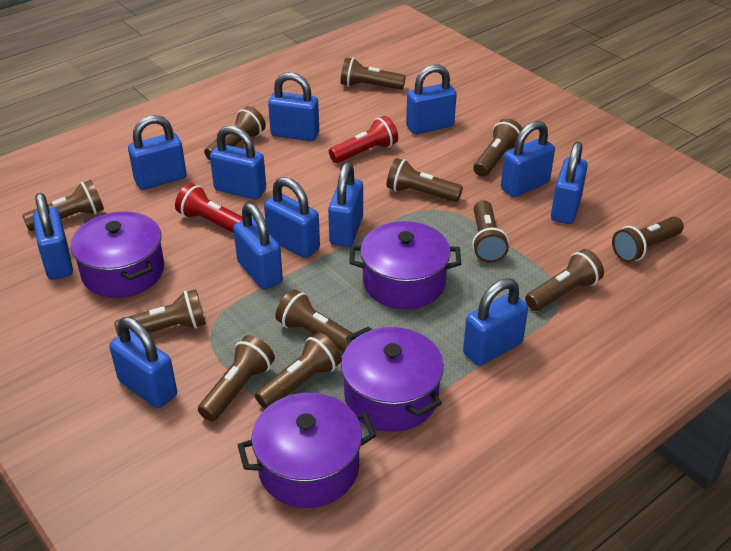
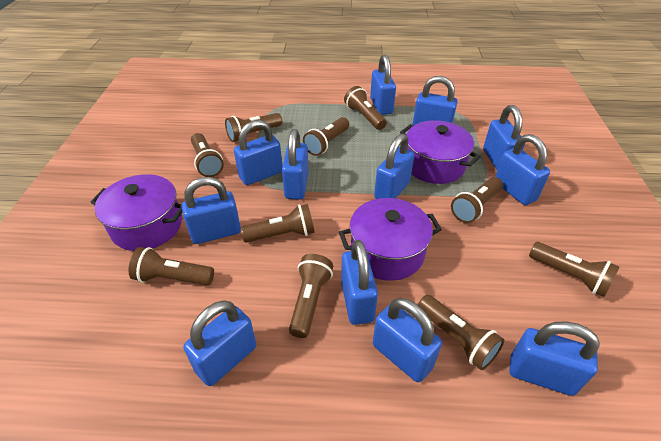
brown flashlight: [22,180,104,231] [114,289,206,336] [198,335,275,421] [204,106,266,160] [255,332,342,409] [275,289,353,352] [341,58,406,90] [386,158,463,202] [472,200,509,263] [473,119,523,177] [525,249,604,311] [612,217,684,262] = 12 -> [128,247,214,285] [191,133,224,177] [225,113,282,142] [241,204,315,243] [289,254,333,338] [303,117,349,156] [344,86,387,130] [418,295,504,370] [451,177,503,223] [529,242,620,297] = 10
purple pot: [71,211,164,298] [238,393,376,508] [341,326,444,432] [349,221,461,309] = 4 -> [91,174,182,251] [339,198,442,281] [400,120,481,184] = 3
red flashlight: [175,183,243,233] [329,116,398,163] = 2 -> none = 0

